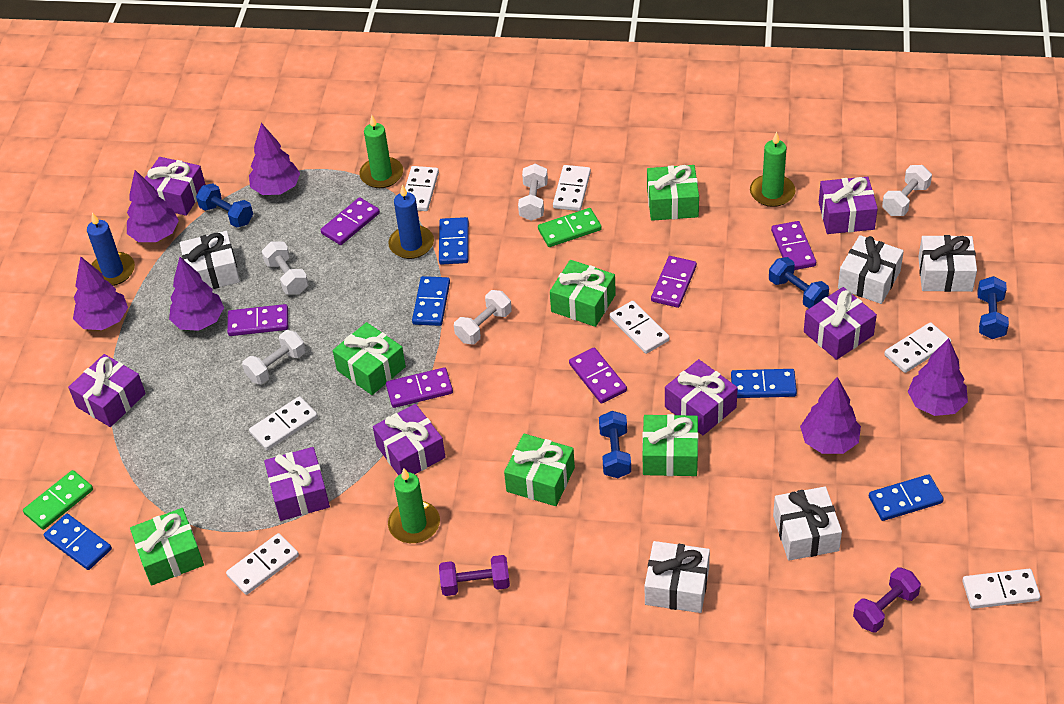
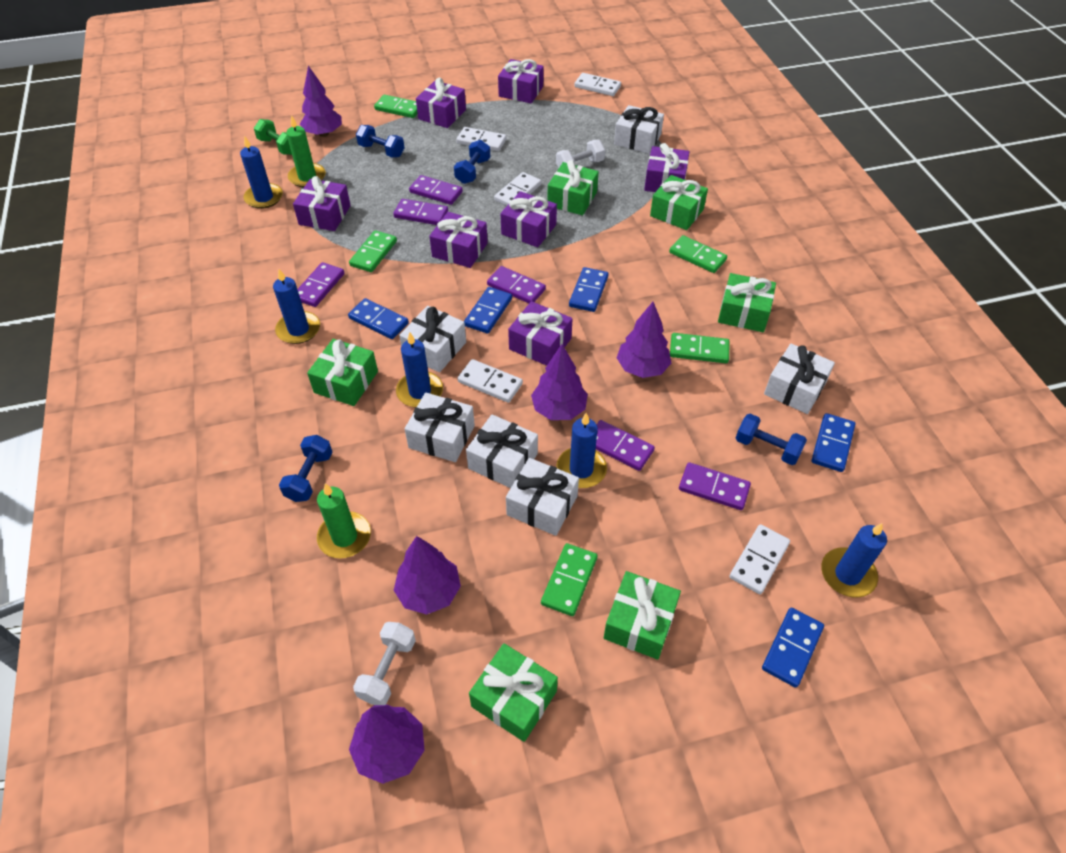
blue candle: [87,213,135,286] [388,185,434,259] = 2 -> [240,136,283,209] [273,269,320,344] [396,332,443,408] [556,413,607,488] [821,523,887,597] = 5
green candle: [359,115,403,188] [388,468,440,543] [750,132,795,207] = 3 -> [286,115,326,187] [317,483,371,558] = 2
green domino: [23,470,93,530] [538,208,602,247] = 2 -> [349,230,397,272] [374,95,418,118] [541,543,598,616] [669,235,727,273] [670,333,730,363] = 5
green dumbbell: none = 0 -> [254,119,292,155] = 1
purple dumbbell: [439,555,510,596] [853,567,921,633] = 2 -> none = 0
purple tree: [73,256,128,330] [127,170,179,242] [169,257,224,331] [249,123,300,195] [800,377,861,454] [908,338,968,416] = 6 -> [300,66,342,137] [349,705,424,784] [394,536,461,614] [531,344,588,420] [617,302,671,378] = 5
white domino: [226,533,299,595] [249,396,318,450] [405,166,439,211] [553,165,591,211] [610,301,670,354] [884,322,951,373] [962,569,1040,609] = 7 -> [456,127,506,151] [457,359,523,403] [494,172,541,206] [574,73,621,96] [730,524,790,594] = 5
white dumbbell: [242,330,306,384] [262,242,309,295] [454,290,512,344] [518,164,548,221] [882,165,932,216] = 5 -> [353,622,416,705] [556,140,605,168] = 2
white gift: [180,231,240,289] [645,541,710,613] [773,487,842,561] [838,235,904,304] [918,235,977,292] = 5 -> [399,306,466,372] [405,392,475,462] [466,414,538,488] [506,458,579,536] [614,105,664,154] [764,344,835,414] = 6

